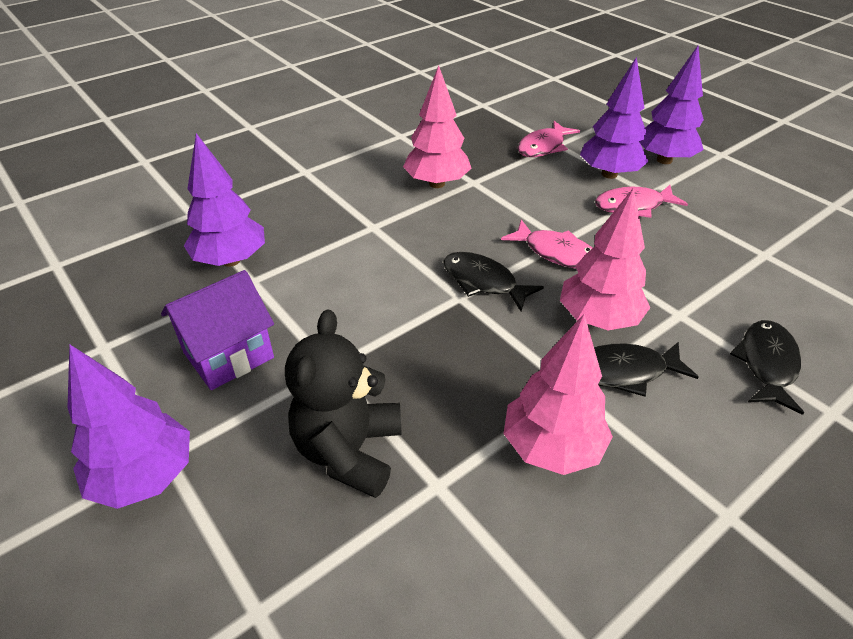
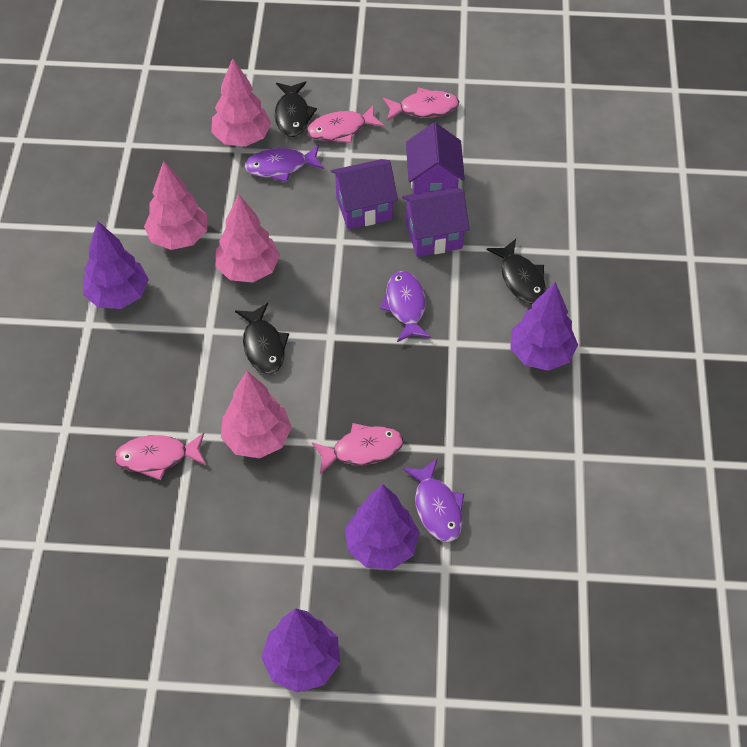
black teddy bear: [285,309,402,498] = 1 -> none = 0
pink fish: [501,220,592,269] [517,121,580,157] [595,185,688,218] = 3 -> [114,433,206,480] [307,105,384,143] [312,423,404,474] [383,87,459,121] = 4
pink tree: [403,65,472,188] [504,314,613,475] [560,187,650,330] = 3 -> [144,161,207,250] [211,58,271,147] [216,194,280,283] [221,371,292,458] = 4
purple fish: none = 0 -> [245,145,324,182] [380,271,431,342] [403,458,464,542] = 3
purple house: [161,270,274,390] = 1 -> [331,159,398,229] [402,187,470,257] [406,122,465,194] = 3

